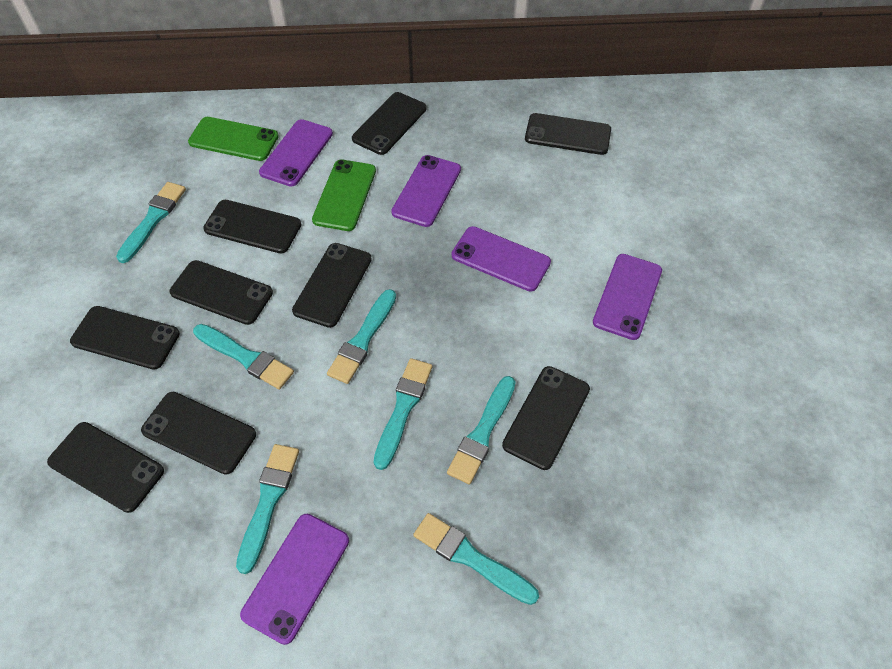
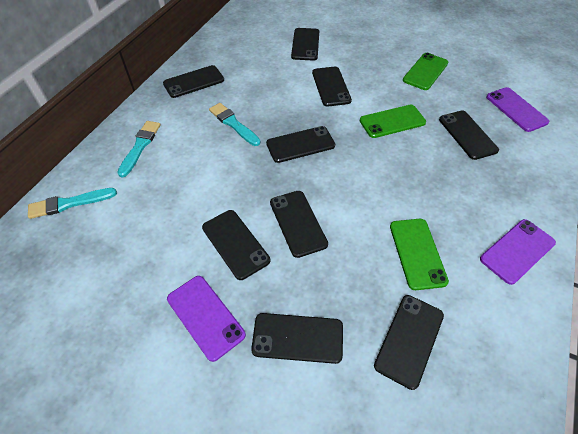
green phone: [188,117,279,161] [312,160,376,231] = 2 -> [360,105,426,138] [390,219,449,290] [403,53,448,90] = 3
purple phone: [240,514,349,645] [259,119,333,187] [391,155,461,227] [452,226,551,292] [593,254,662,340] = 5 -> [167,276,246,362] [480,219,556,285] [486,87,550,132] = 3
turquoise brush: [116,182,186,263] [193,324,294,389] [236,444,299,574] [327,289,396,384] [374,358,433,470] [413,513,539,605] [447,376,516,485] = 7 -> [28,188,117,219] [117,121,161,178] [209,103,261,146] = 3

